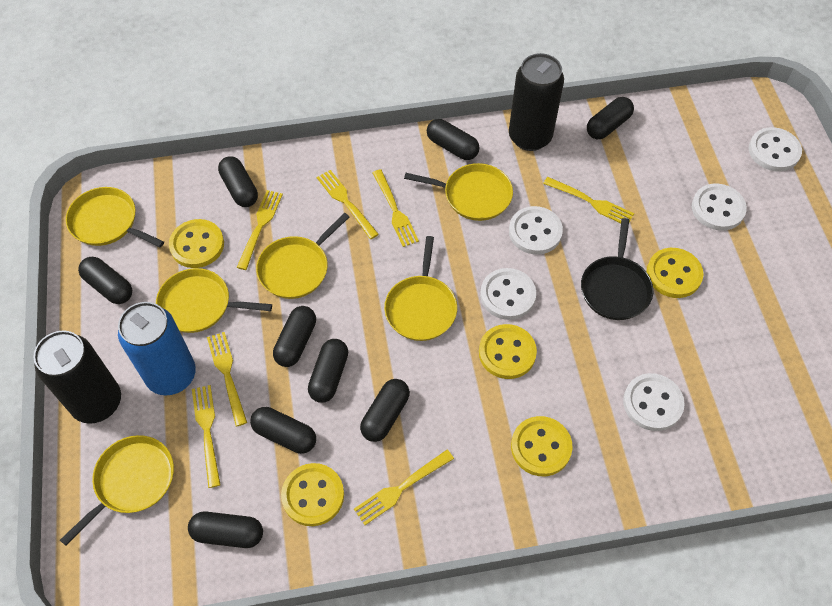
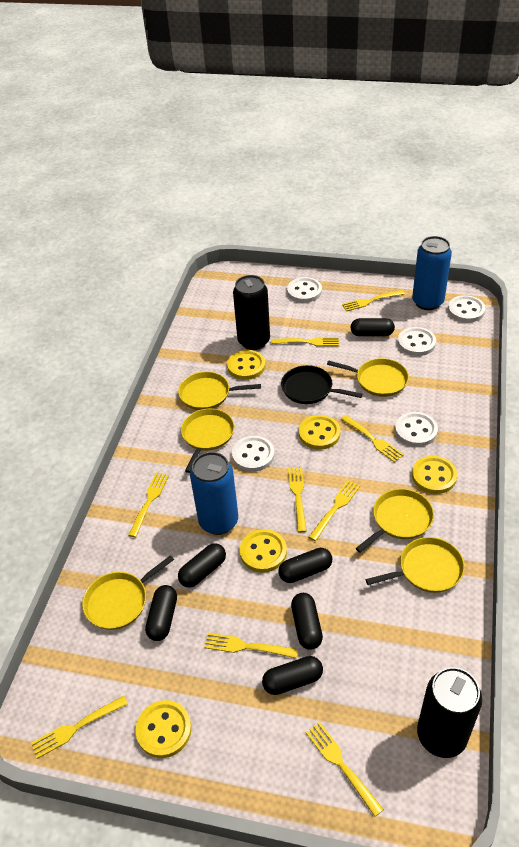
black capsule: [78,257,132,304] [188,512,263,548] [218,156,258,207] [250,407,316,454] [273,306,316,367] [308,339,348,403] [360,379,410,442] [427,119,480,160] [587,97,634,139] = 9 -> [145,585,177,641] [178,543,226,588] [262,656,323,695] [278,548,332,583] [291,593,323,650] [350,318,395,336] = 6
blue can: [118,302,196,395] = 1 -> [190,452,238,535] [412,236,452,310] = 2
yellow fork: [192,385,221,488] [207,332,247,426] [237,190,283,270] [317,170,379,239] [354,450,454,525] [372,169,419,247] [543,177,634,223] = 7 -> [31,696,128,759] [128,473,169,537] [204,633,298,659] [271,337,339,346] [288,467,307,532] [306,722,384,817] [309,480,360,541] [341,415,404,463] [342,290,405,311] = 9

